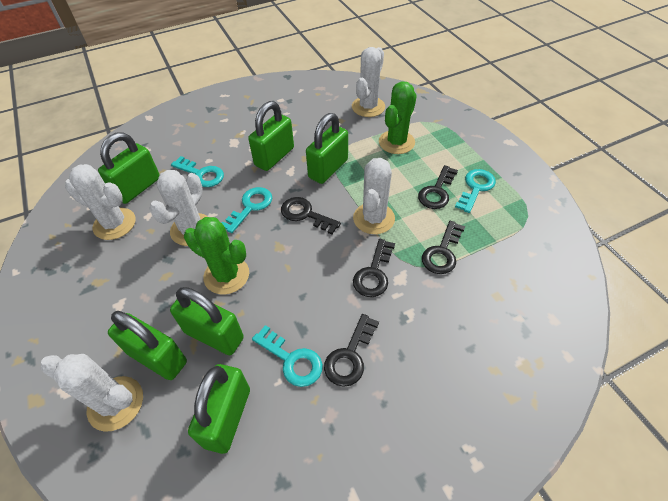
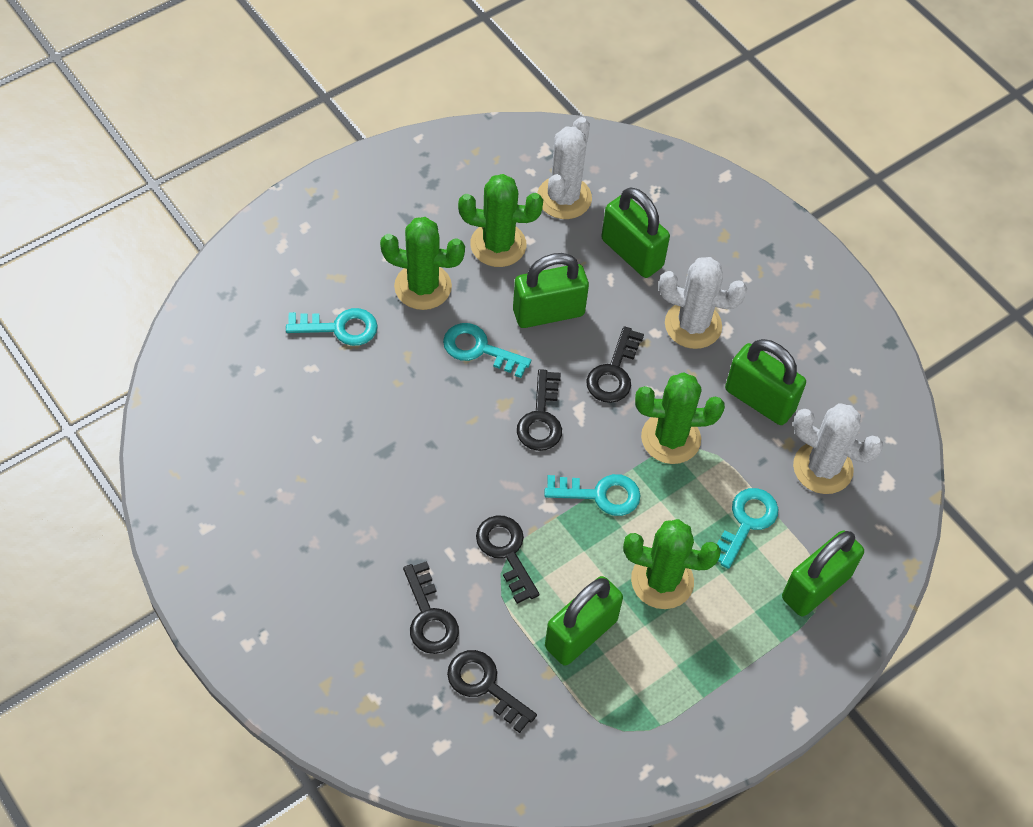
green cactus: [184,217,249,295] [379,81,417,154] = 2 -> [380,217,465,310] [458,174,543,267] [623,519,721,609] [635,372,725,464] = 4
green padlock: [98,133,160,204] [108,311,187,380] [170,287,244,355] [188,364,250,454] [248,101,294,171] [306,113,348,184] = 6 -> [513,253,589,328] [545,576,623,666] [601,187,670,278] [725,339,806,425] [782,530,864,617] = 5
white cactus: [40,354,143,432] [65,164,136,240] [149,170,208,246] [352,47,385,117] [353,158,395,234] = 5 -> [537,117,592,219] [659,257,747,349] [793,403,883,494] = 3

